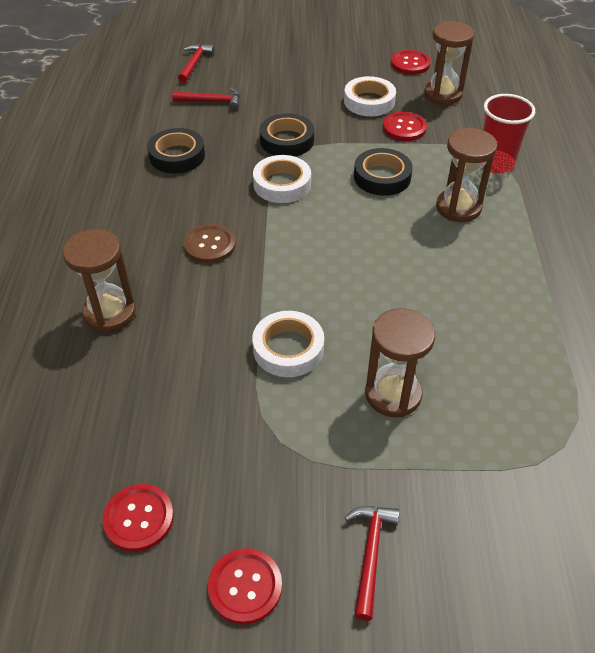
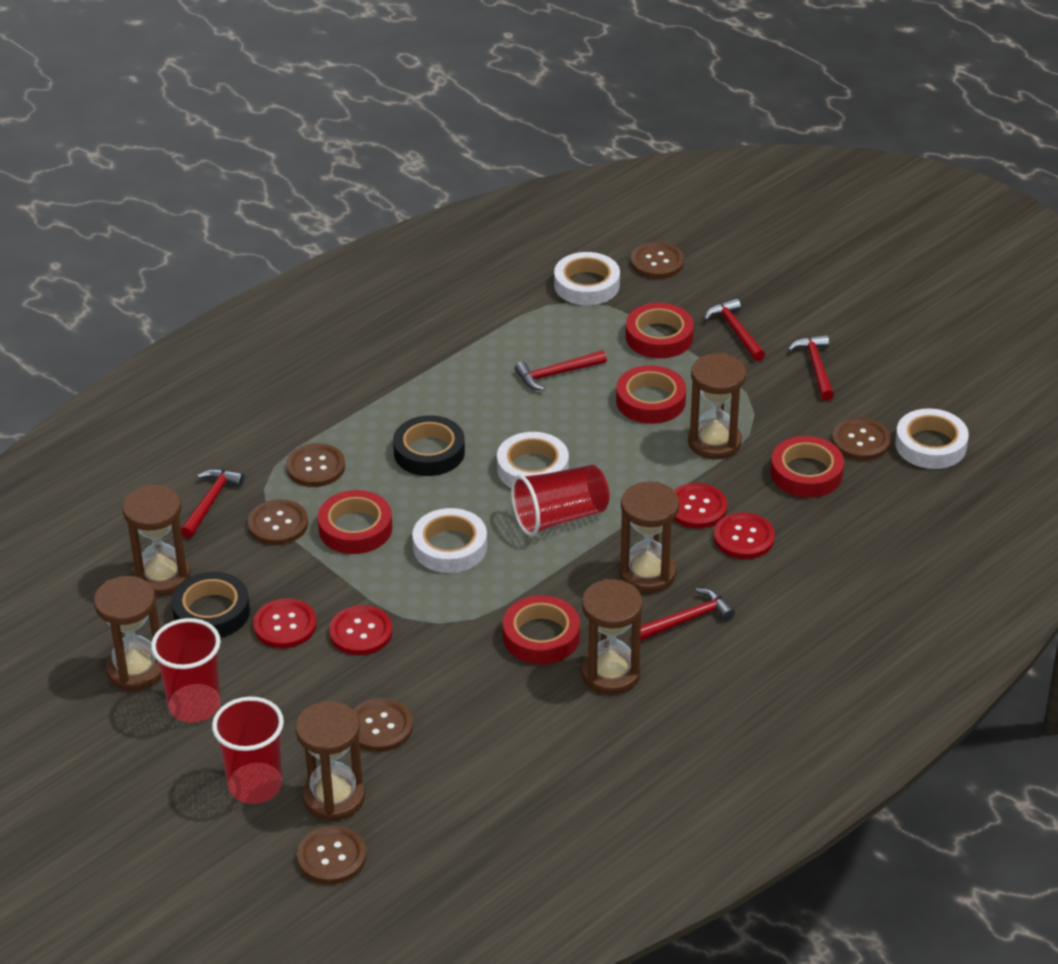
black tape: [147,128,205,173] [260,113,314,156] [354,148,413,196] = 3 -> [172,572,250,638] [393,415,465,476] = 2
brown button: [184,224,236,263] = 1 -> [248,499,308,545] [286,443,345,487] [297,826,366,884] [353,698,413,752] [631,242,684,279] [832,417,891,461] = 6
brown hourglass: [63,229,136,333] [365,308,435,417] [424,21,474,105] [436,128,497,222] = 4 -> [94,576,162,691] [122,484,191,596] [295,701,365,821] [581,579,643,694] [619,481,679,593] [688,353,746,460] = 6
red cup: [482,94,535,173] = 1 -> [151,618,221,723] [212,697,284,804] [511,465,609,536] = 3
red hammer: [172,88,240,110] [178,44,215,83] [344,506,400,621] = 3 -> [181,469,244,538] [514,350,607,391] [640,588,735,641] [705,298,765,361] [788,335,834,401] = 5
red tape: none = 0 -> [318,490,392,554] [503,595,580,664] [616,365,686,424] [626,303,694,358] [771,436,844,498] = 5
white tape: [252,311,324,377] [253,155,311,203] [344,76,396,116] = 3 -> [412,508,487,573] [497,432,569,488] [554,252,620,305] [895,408,969,469] = 4

